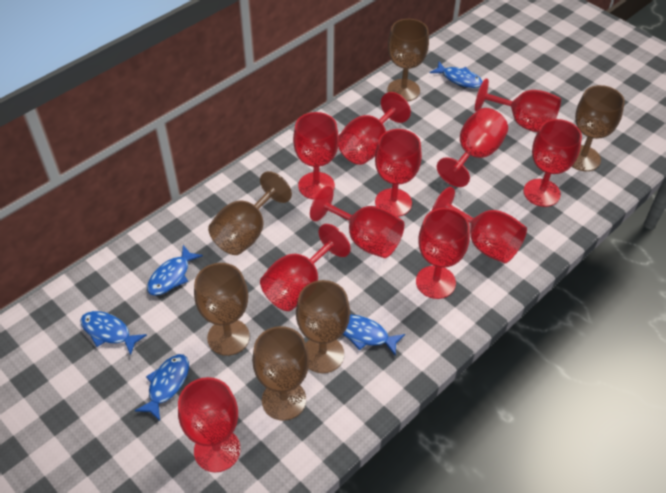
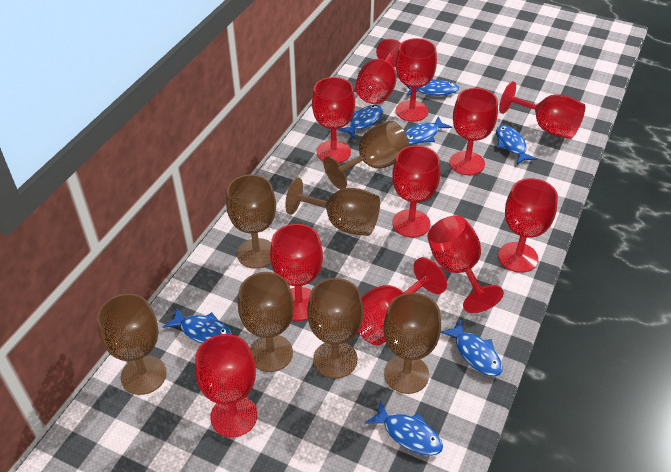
blue fish: [80,311,147,355] [135,354,189,421] [147,245,203,296] [343,315,405,356] [430,62,483,88] = 5 -> [163,308,233,343] [337,105,383,138] [365,401,443,456] [405,116,452,145] [407,79,459,96] [441,320,503,377] [496,125,537,164] = 7
brown goblet: [194,263,250,356] [208,171,292,255] [252,326,309,421] [296,280,350,373] [387,19,429,102] [572,85,625,171] = 6 -> [97,293,167,395] [226,174,276,269] [238,272,294,372] [285,178,380,236] [307,278,363,379] [323,121,410,189] [383,292,441,394] = 7

